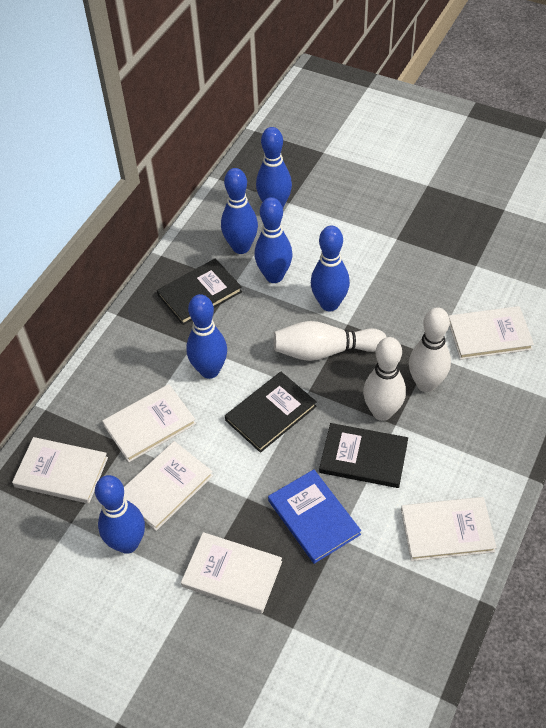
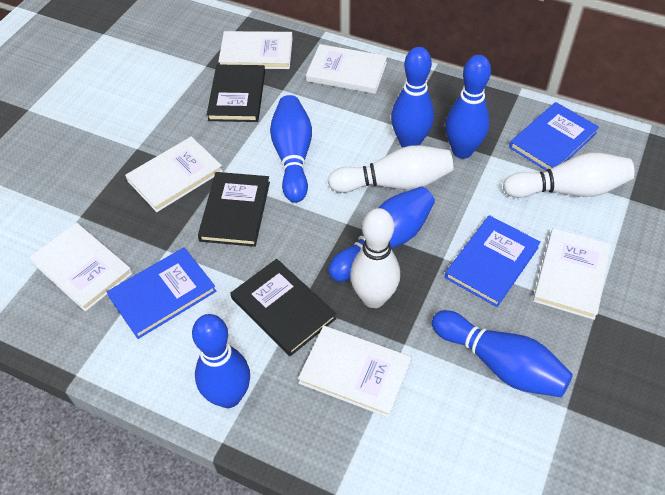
blue book: [268,469,361,564] = 1 -> [107,247,216,339] [445,215,541,307] [509,102,599,170] = 3

